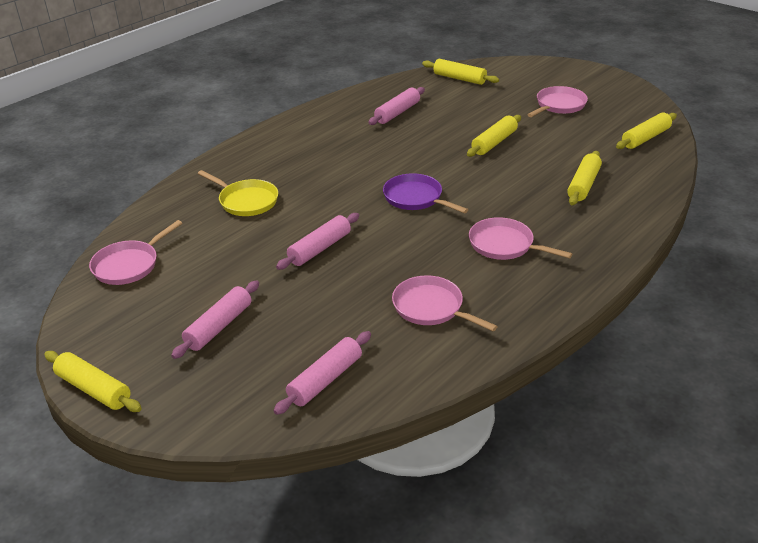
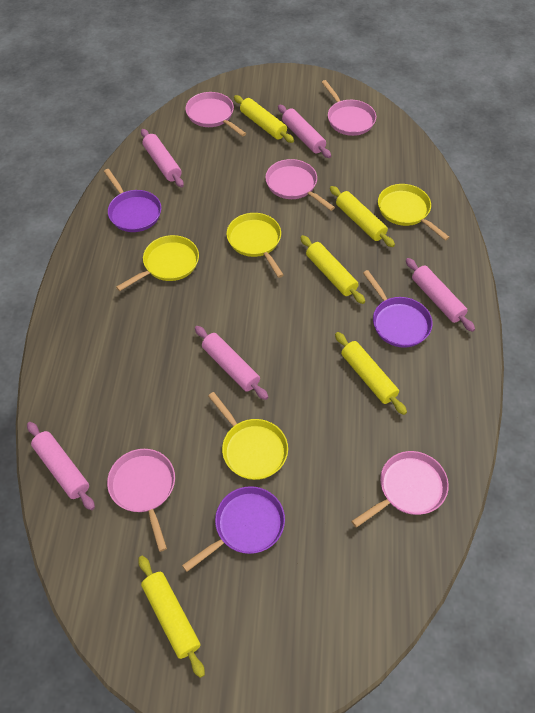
pink pan: [89,220,182,285] [392,275,498,331] [469,217,572,260] [527,86,588,117] = 4 -> [107,449,175,552] [185,92,246,137] [265,159,335,211] [321,80,376,136] [351,451,449,528] = 5
pink rolling pin: [171,280,259,359] [274,331,371,415] [276,213,359,270] [368,87,425,125] = 4 -> [27,422,95,510] [141,129,184,187] [195,326,268,400] [278,105,331,158] [406,258,475,332] = 5
purple pan: [383,173,468,213] = 1 -> [104,169,161,232] [182,486,285,572] [363,270,433,348] = 3
yellow pan: [198,170,278,216] = 1 -> [116,235,199,291] [208,392,288,480] [226,213,284,278] [378,184,450,241] = 4

